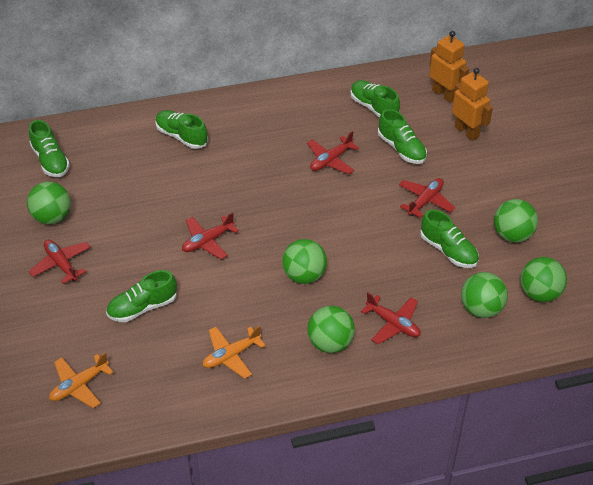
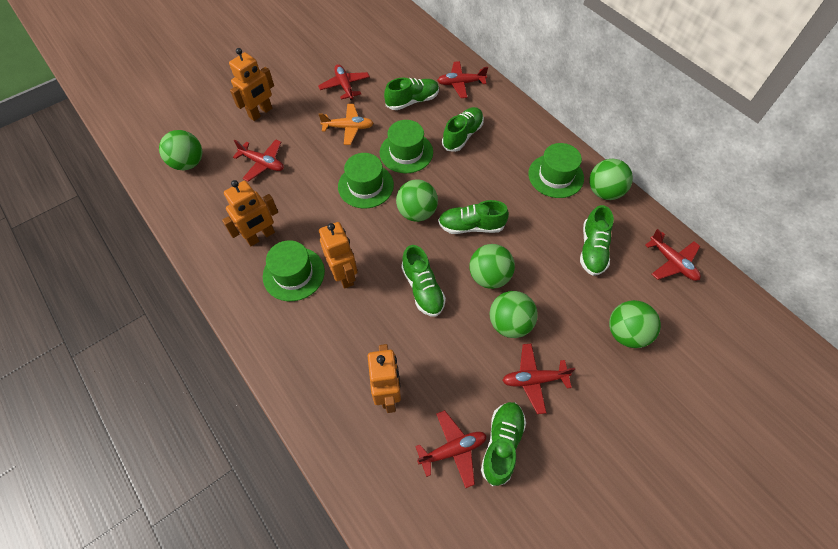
green hat: none = 0 -> [263,240,325,301] [338,153,394,208] [380,120,433,173] [528,143,584,198] = 4
orange plane: [49,352,114,408] [203,326,266,379] = 2 -> [319,104,373,145] = 1
orange robot: [429,31,469,103] [452,68,493,141] = 2 -> [222,180,278,246] [229,48,274,121] [319,222,357,289] [368,344,401,413] = 4
red plane: [29,239,91,284] [182,212,239,259] [307,131,359,174] [361,293,421,344] [399,178,455,218] = 5 -> [233,139,284,182] [318,64,370,100] [415,410,487,488] [437,61,488,98] [502,344,575,414] [645,229,701,281] = 6

